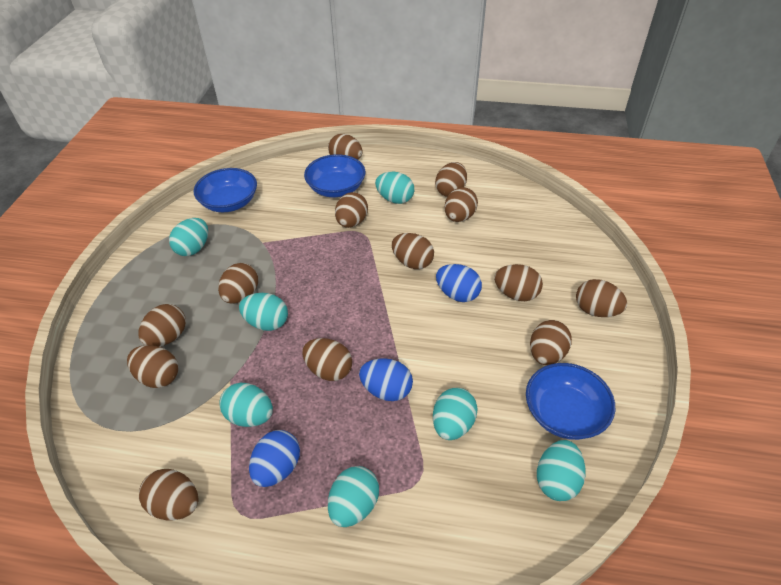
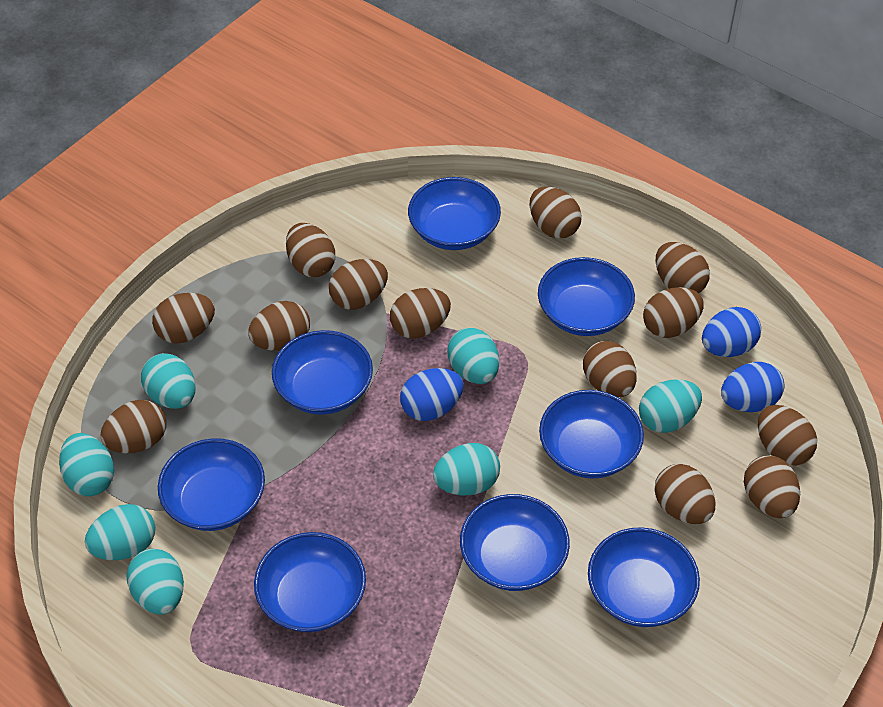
blue bowl: [194,168,257,212] [304,154,366,197] [526,363,615,440] = 3 -> [158,438,265,531] [254,532,366,632] [272,330,373,415] [408,177,501,250] [460,494,570,591] [538,257,635,336] [539,390,644,479] [588,527,700,627] = 8

